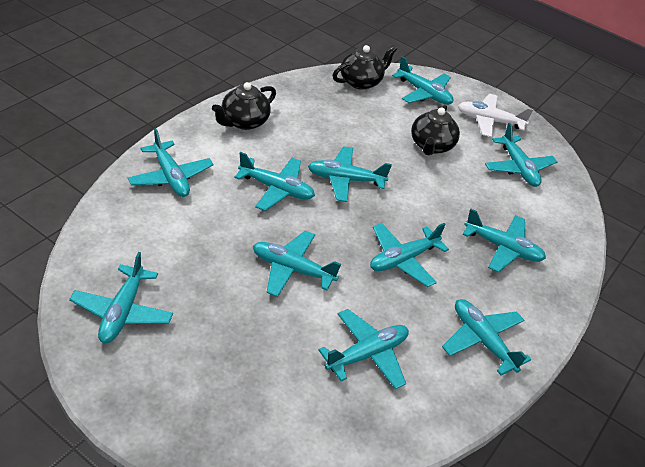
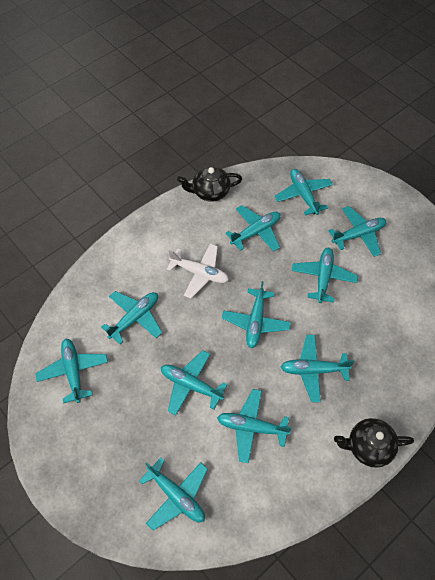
black teapot: [212,82,276,130] [333,45,397,90] [411,105,460,156] = 3 -> [177,166,242,202] [334,418,414,468] = 2

